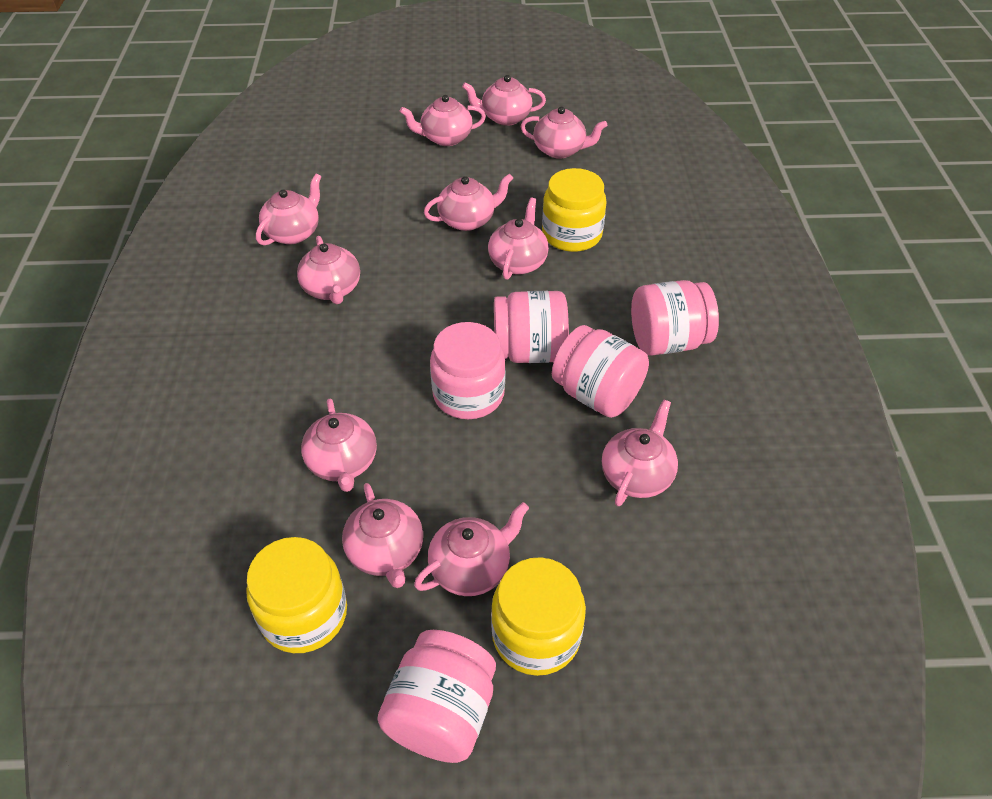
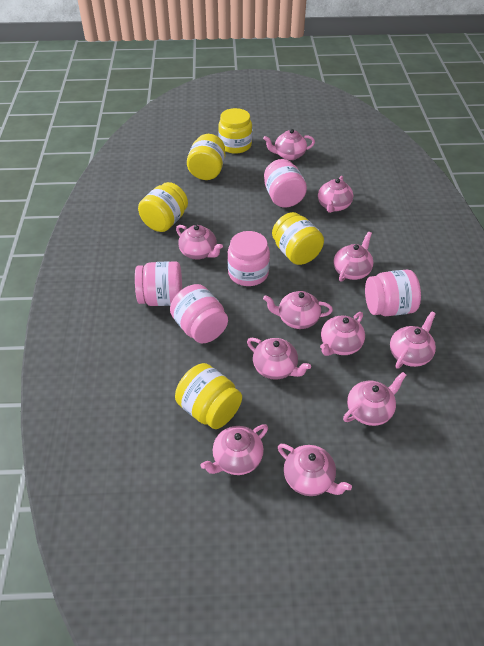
yellow jar: [246,537,347,653] [491,557,586,676] [542,168,607,252] = 3 -> [138,182,188,232] [175,363,242,429] [187,134,225,180] [218,108,252,154] [272,212,324,265] = 5

